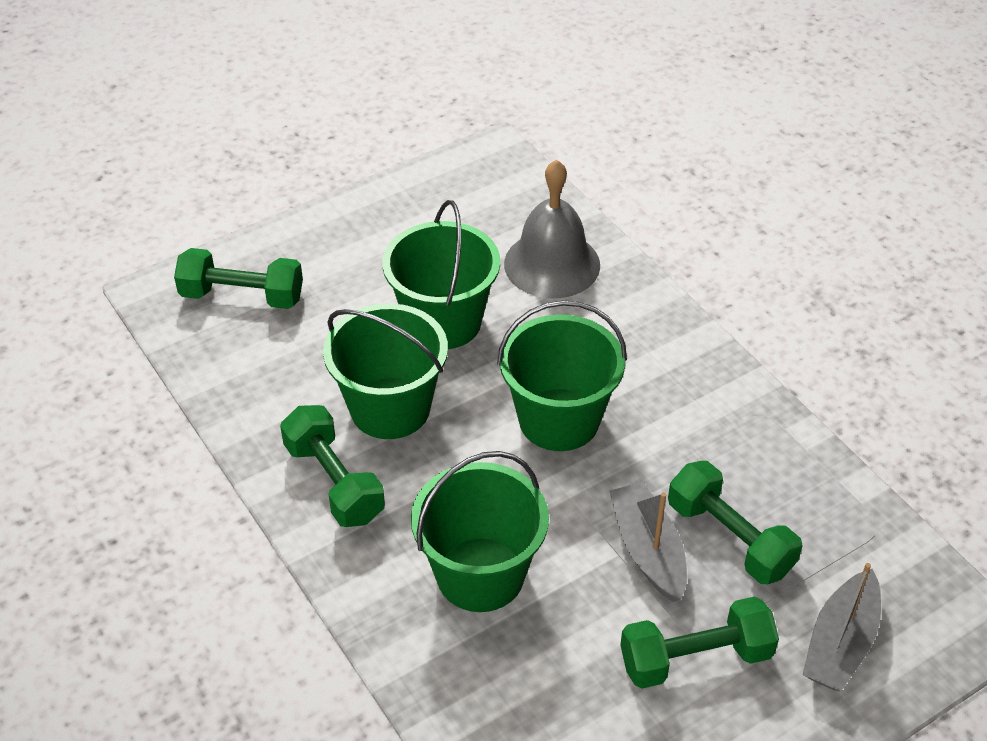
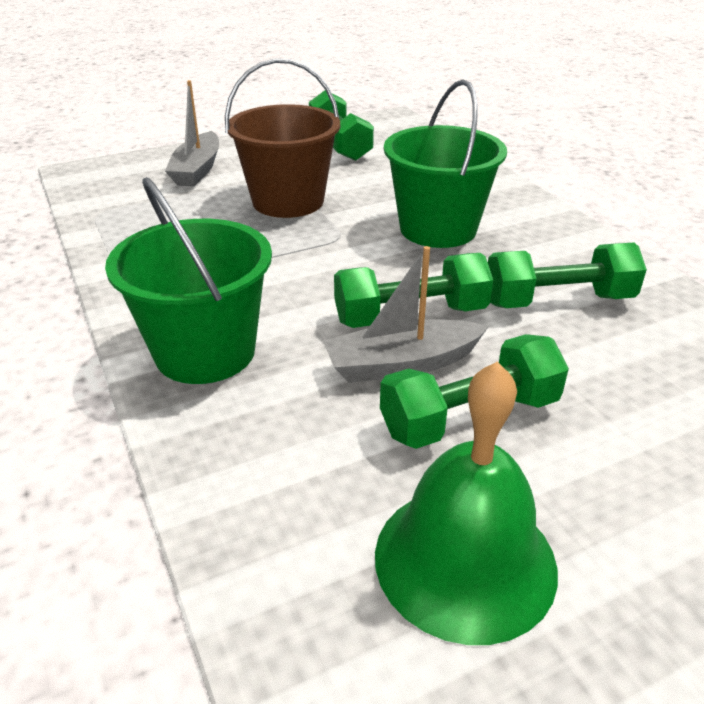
brown bucket: none = 0 -> [225,58,340,218] = 1
green bell: none = 0 -> [375,361,558,645] = 1
green bucket: [323,303,448,439] [382,200,500,349] [411,451,549,612] [497,300,627,451] = 4 -> [105,177,272,384] [384,79,507,248] = 2
grey bell: [504,159,600,298] = 1 -> none = 0

